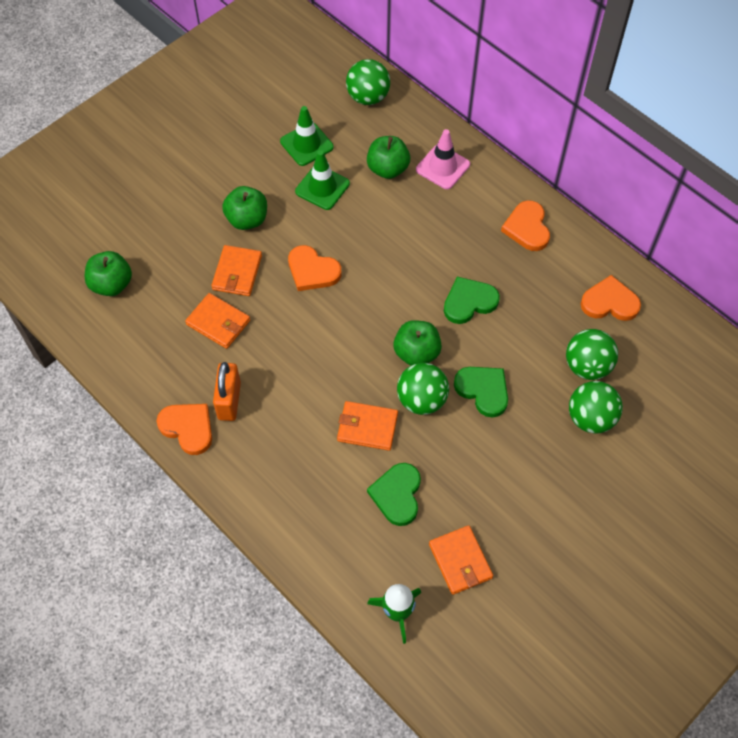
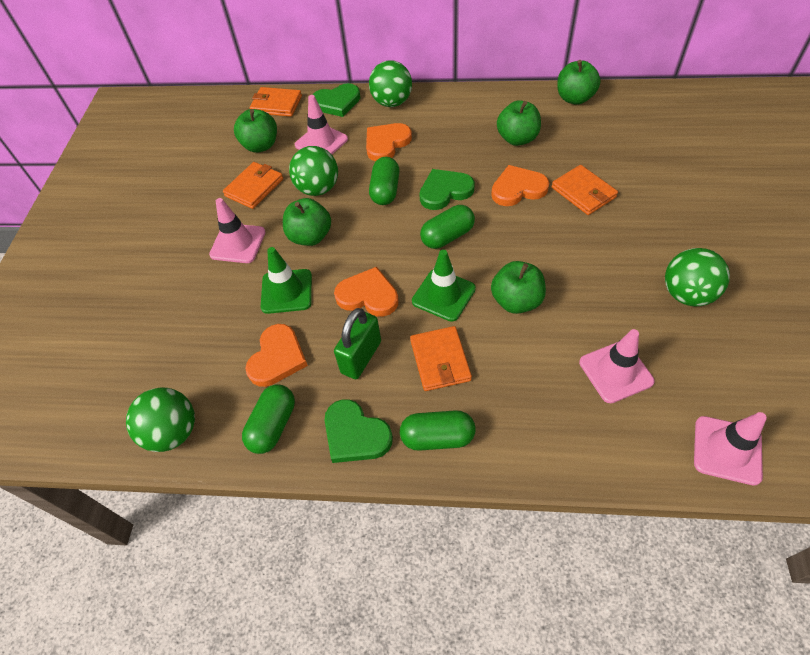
green apple: [85,251,132,296] [222,186,267,230] [367,136,410,179] [393,320,442,366] = 4 -> [234,109,277,153] [283,198,331,246] [491,261,546,314] [497,100,541,146] [557,60,601,105] = 5
green capsule: none = 0 -> [242,384,295,454] [369,157,399,205] [400,410,476,451] [420,205,475,249] = 4
green padlock: none = 0 -> [334,308,381,379] = 1
green rocket: [367,584,421,644] = 1 -> none = 0
orange padlock: [213,362,241,421] = 1 -> none = 0
pink traffic cone: [416,129,470,189] = 1 -> [209,198,265,263] [295,95,348,154] [579,329,655,403] [694,412,767,486] = 4

